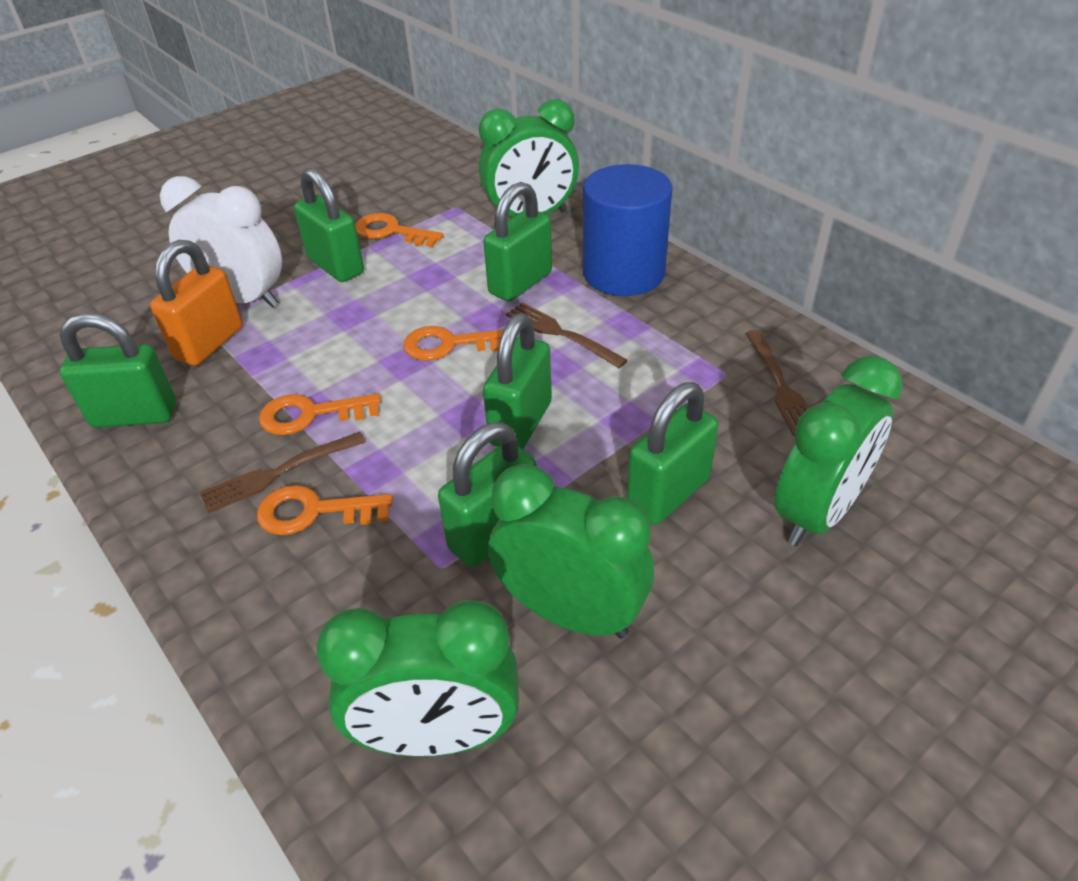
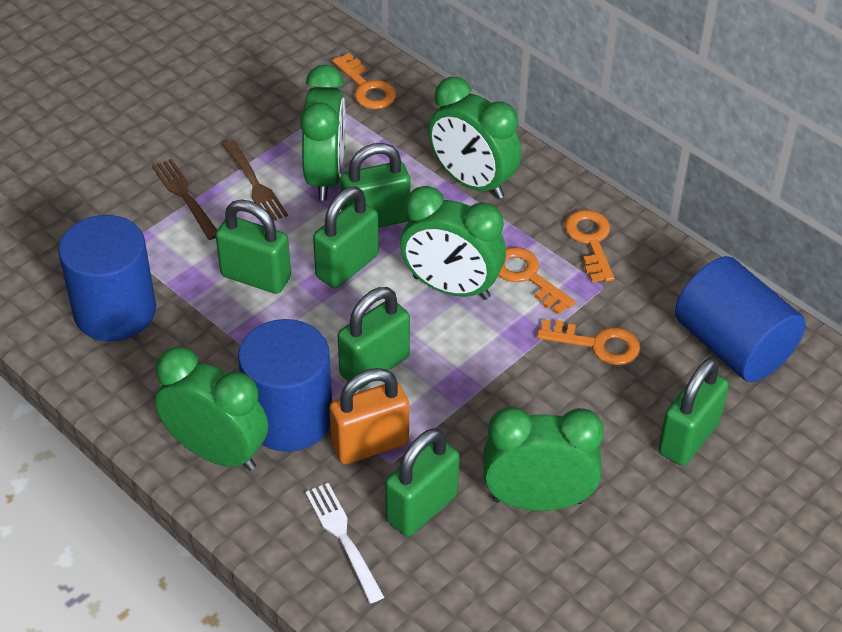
blue cylinder: [583,164,673,296] = 1 -> [58,215,156,341] [238,319,332,452] [675,256,806,382] = 3
brown fork: [200,432,366,513] [506,303,628,368] [746,330,809,436] = 3 -> [152,159,217,240] [222,140,288,221] = 2
green clock: [316,600,519,757] [479,99,579,221] [488,464,654,638] [774,355,903,546] = 4 -> [155,347,268,471] [300,65,346,201] [400,186,506,300] [428,77,521,199] [483,407,604,511] = 5
white clock: [160,176,282,308] = 1 -> none = 0
white fork: none = 0 -> [305,483,384,603] = 1

